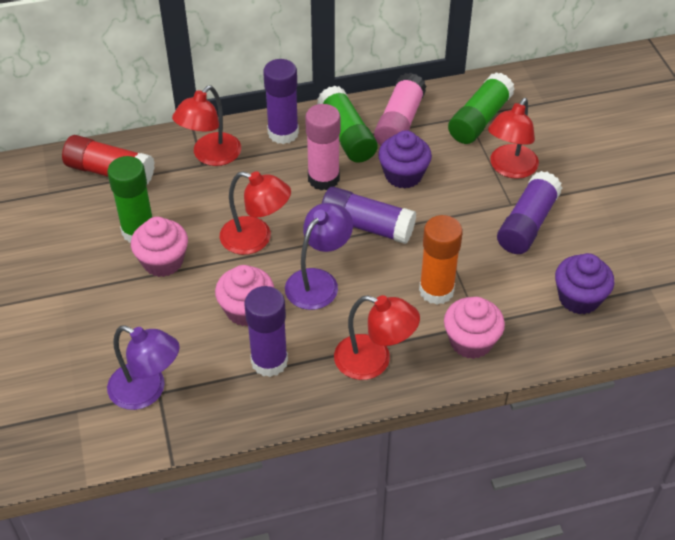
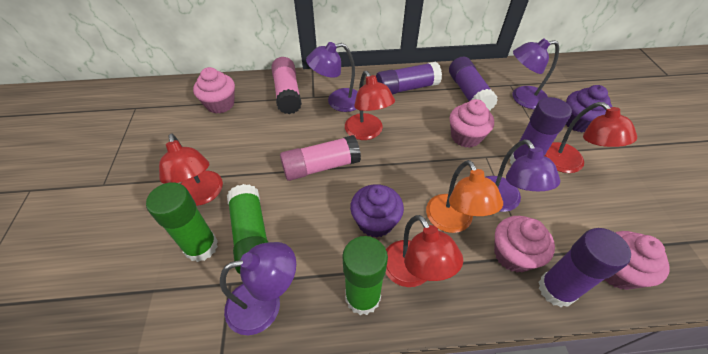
orange glue stick: [419,215,463,305] = 1 -> none = 0
orange lamp: none = 0 -> [426,160,503,233] = 1
pink cupcake: [131,217,188,277] [215,265,274,326] [444,297,505,359] = 3 -> [193,67,235,114] [450,99,494,148] [494,216,555,272] [604,231,670,290] = 4
purple lamp: [107,326,180,410] [285,203,353,310] = 2 -> [220,242,296,335] [306,42,358,112] [486,139,561,212] [513,38,559,109] = 4
red glue stick: [62,135,155,184] = 1 -> none = 0

